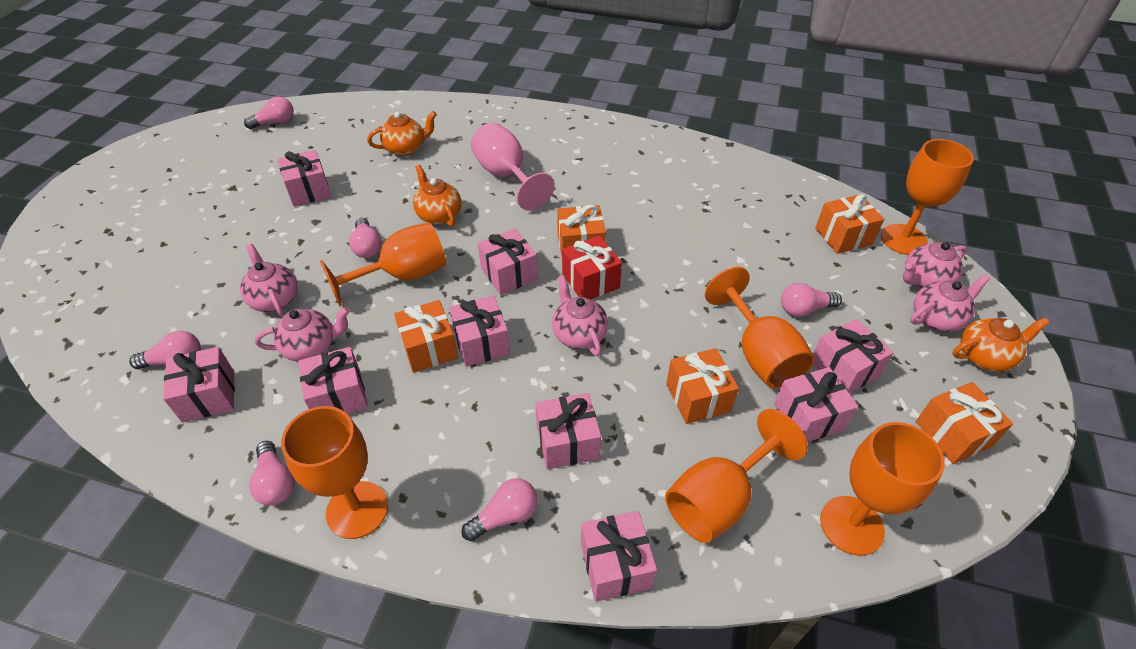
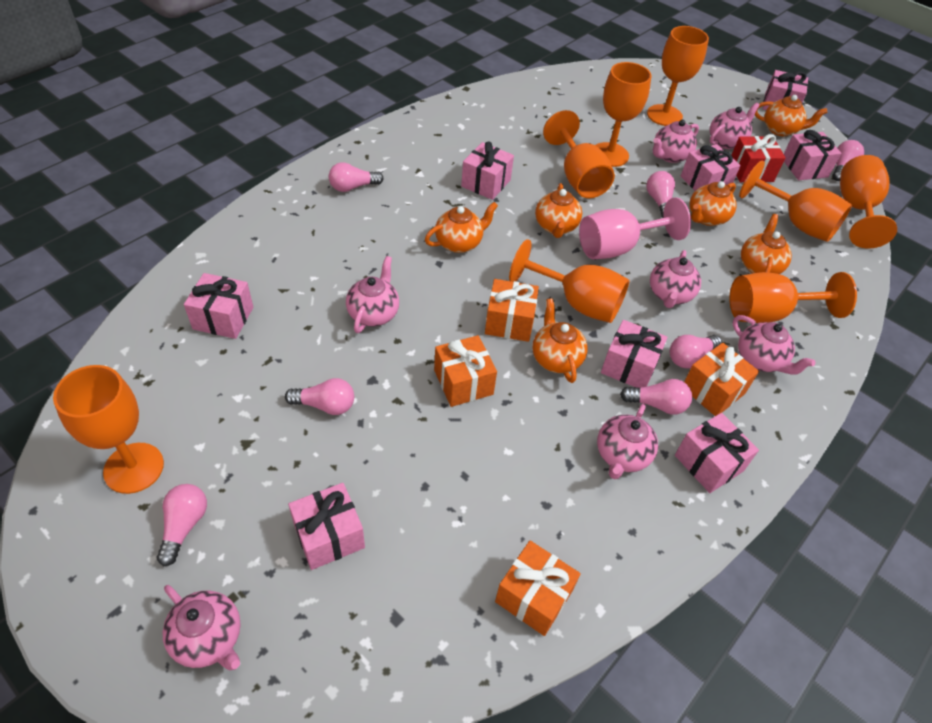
orange gift: [394,300,458,373] [557,205,606,256] [666,348,739,424] [815,194,884,254] [916,382,1013,464] = 5 -> [434,335,497,407] [485,279,539,342] [495,540,581,636] [684,343,759,416] = 4
orange goblet: [281,406,388,539] [320,222,446,306] [665,409,808,543] [705,267,814,389] [820,422,945,556] [881,139,974,255] = 6 -> [53,365,164,494] [509,239,630,323] [543,110,615,198] [595,62,652,167] [647,26,709,126] [729,272,857,323] [739,161,852,242] [840,155,897,249] = 8
orange teapot: [367,111,437,156] [413,165,461,227] [952,318,1050,372] = 3 -> [425,202,498,253] [533,298,588,383] [535,183,582,238] [689,181,737,226] [741,214,792,274] [755,95,827,136] = 6
pink gift: [163,347,235,423] [277,150,332,207] [298,347,368,414] [449,296,510,367] [478,229,538,295] [536,393,601,469] [581,511,657,602] [774,367,858,442] [813,319,894,393] = 9 -> [184,273,253,339] [288,483,365,570] [461,141,514,200] [601,320,668,388] [675,413,759,493] [680,144,741,191] [763,70,808,110] [784,130,842,180] = 8
pink light bulb: [130,331,201,369] [244,96,294,129] [249,441,295,506] [349,218,382,258] [461,478,538,541] [781,283,842,317] = 6 -> [157,484,207,566] [285,378,354,415] [329,162,384,192] [620,379,692,415] [646,171,675,218] [670,335,722,368] [832,140,864,181] = 7
pink teapot: [240,244,298,316] [255,307,350,362] [552,275,608,356] [903,242,967,288] [910,274,991,332] = 5 -> [163,585,241,670] [346,256,399,333] [597,404,658,479] [650,250,701,308] [653,120,699,163] [710,103,760,149] [733,315,816,375] = 7

